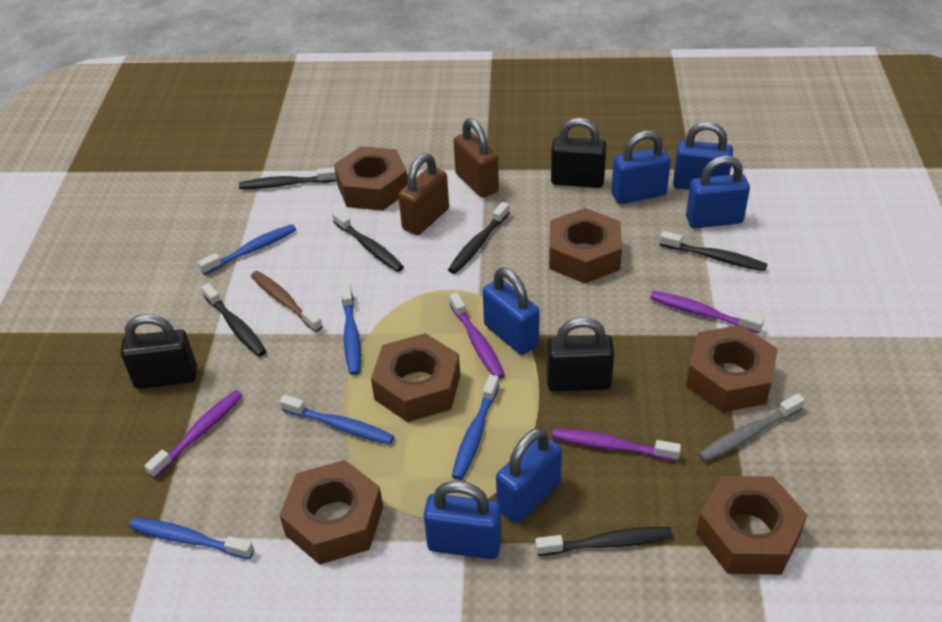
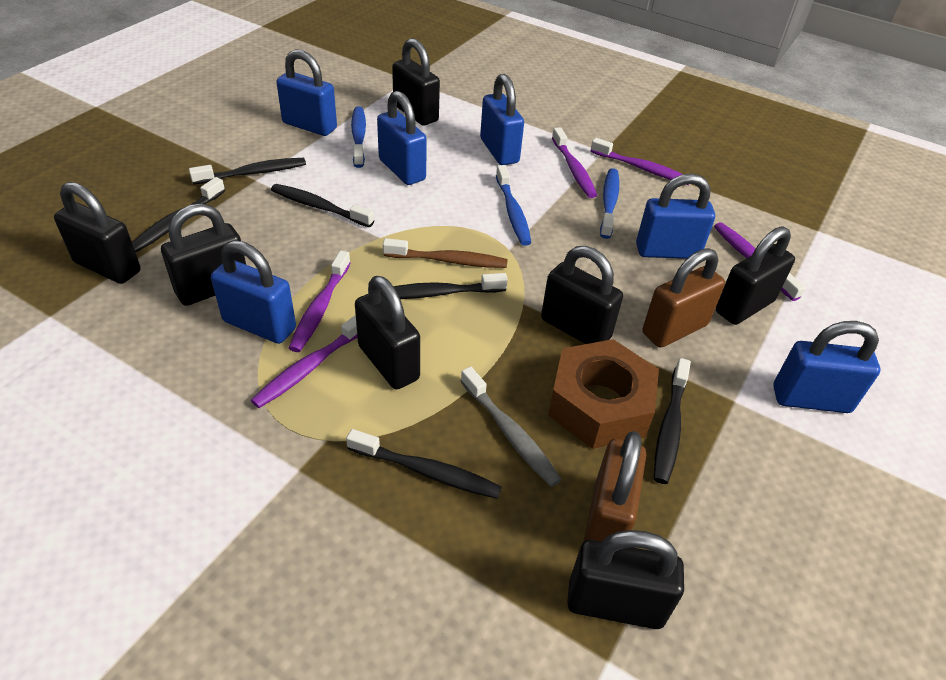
black padlock: [120,314,197,389] [546,317,614,392] [551,118,607,188] = 3 -> [54,182,141,284] [161,203,246,306] [355,276,420,390] [392,38,440,126] [541,246,623,344] [567,530,684,629] [716,226,795,325] = 7
blue toothbrush: [129,518,254,559] [198,224,296,275] [279,395,394,445] [341,284,361,375] [452,375,499,480] = 5 -> [351,107,366,168] [496,165,531,246] [600,168,619,239] = 3
brown nut: [279,460,383,565] [334,146,408,211] [371,333,460,422] [549,208,622,284] [686,325,778,412] [696,476,807,575] = 6 -> [548,339,659,449] = 1
purple toothbrush: [145,390,243,478] [449,292,505,379] [552,428,681,461] [650,291,764,334] = 4 -> [251,315,358,408] [289,250,351,352] [552,127,597,198] [590,138,689,185] [714,222,806,301] = 5

